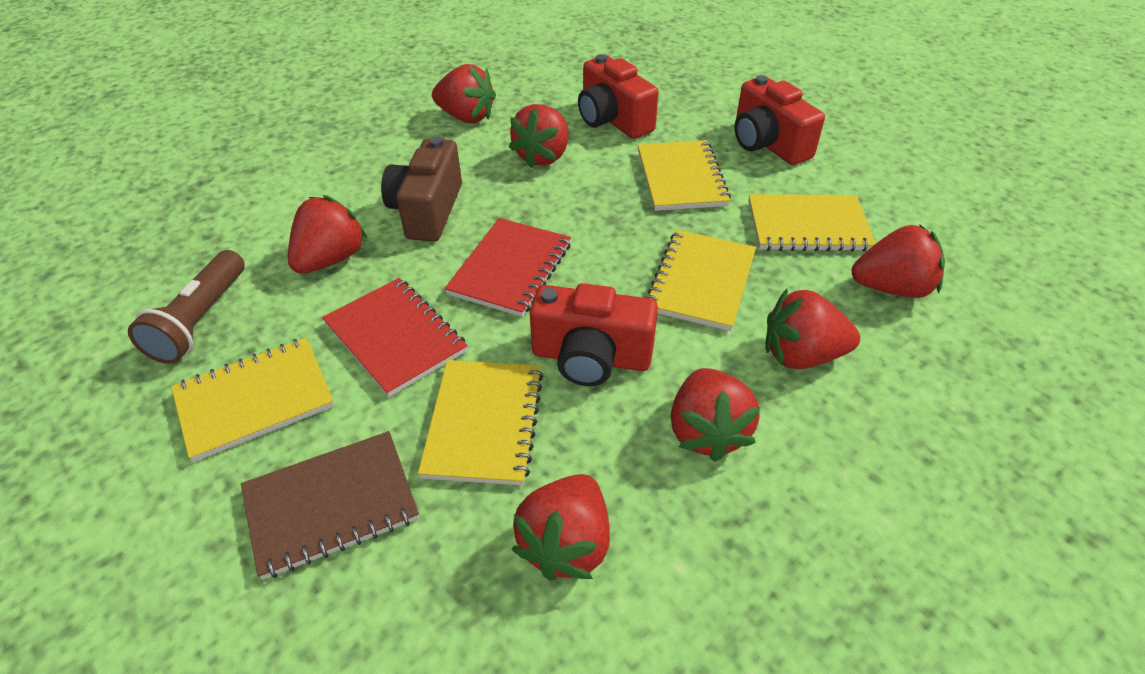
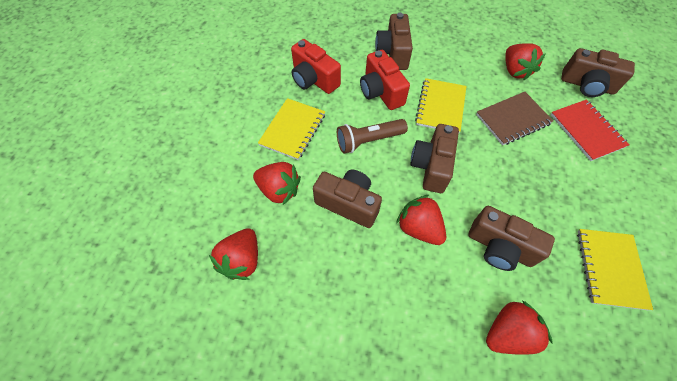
brown camera: [381,137,462,242] = 1 -> [313,170,382,228] [375,13,413,70] [410,124,459,193] [468,206,555,271] [561,48,635,97] = 5
red camera: [529,283,658,386] [578,54,659,139] [735,75,825,165] = 3 -> [291,39,341,94] [360,50,410,110] = 2
red notebook: [322,278,468,397] [445,218,571,317] = 2 -> [551,99,629,161] = 1
red strawberry: [288,195,367,274] [432,64,496,123] [509,104,568,168] [512,474,610,581] [671,368,761,462] [765,289,860,369] [852,224,945,298] = 7 -> [209,228,258,280] [253,162,301,205] [396,195,446,245] [486,301,553,355] [505,43,546,80] = 5
yellow notebook: [171,338,334,462] [418,360,544,485] [638,140,731,211] [646,230,756,331] [748,194,875,252] = 5 -> [258,98,325,160] [415,78,467,133] [577,229,653,310] = 3

